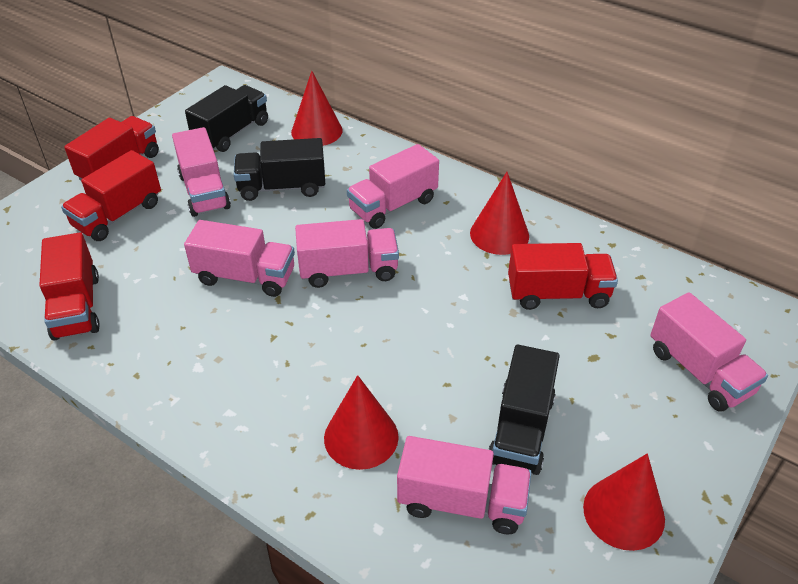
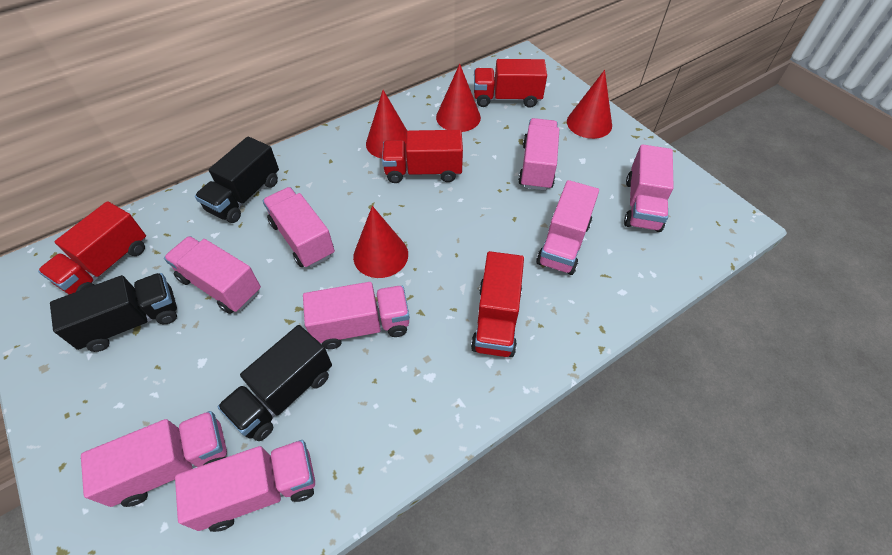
pink truck: [172,127,231,217] [184,220,295,297] [295,219,399,288] [347,144,439,229] [397,436,532,535] [650,292,768,412] = 6 -> [81,411,227,507] [164,236,261,314] [175,440,315,532] [262,187,335,268] [303,282,410,349] [518,118,559,191] [536,180,599,275] [624,144,674,232] = 8

